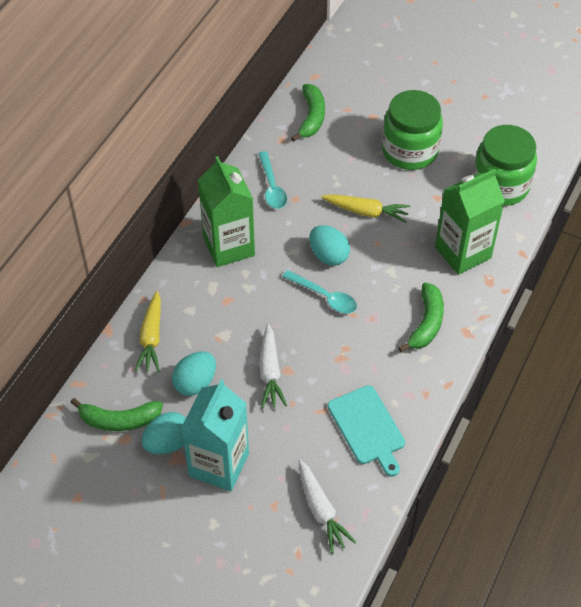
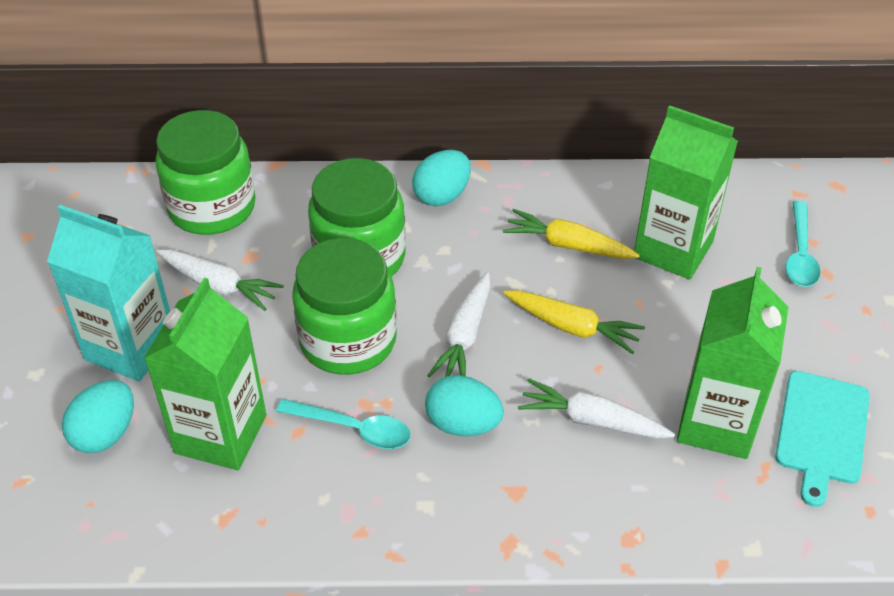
green banana: [70,398,163,431] [291,84,325,141] [398,282,444,352] = 3 -> none = 0
green carton: [198,156,255,267] [435,169,505,275] = 2 -> [144,278,266,470] [634,105,738,280] [677,267,789,459] = 3
green jar: [382,90,443,170] [473,125,537,206] = 2 -> [156,110,256,235] [292,238,397,375] [308,158,406,277] = 3
white carrot: [259,324,287,408] [298,459,356,553] = 2 -> [156,250,284,311] [427,272,491,377] [518,378,675,439] = 3

